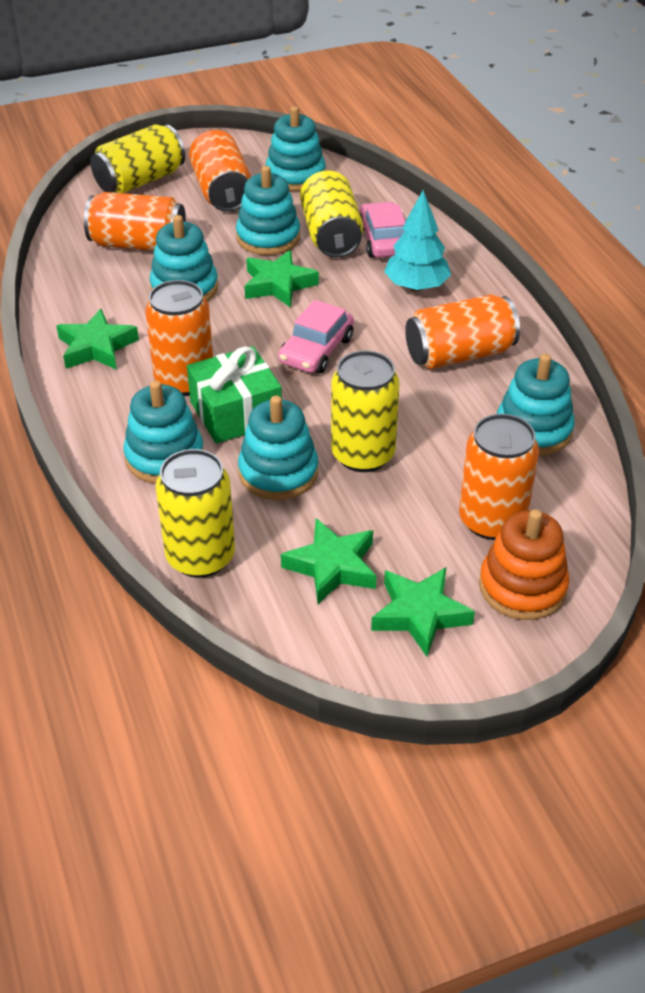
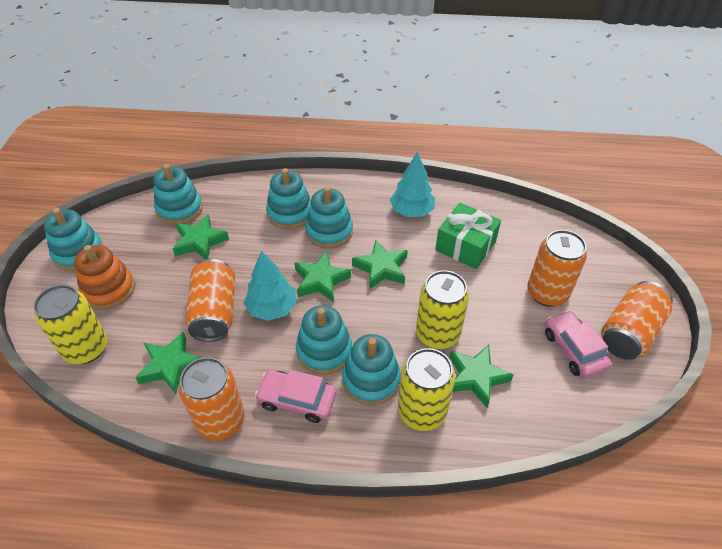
green star: [56,309,139,370] [245,250,319,308] [281,518,376,604] [371,567,475,657] = 4 -> [135,332,201,394] [172,214,229,260] [294,251,351,302] [352,240,408,290] [449,345,514,408] = 5
orange can: [84,192,186,251] [145,280,213,396] [189,130,251,212] [405,294,520,369] [459,414,539,540] = 5 -> [179,357,245,441] [185,259,235,342] [527,230,587,307] [601,281,673,360] = 4
turquoise tree: [384,190,451,291] = 1 -> [244,251,297,321] [390,152,435,217] = 2
yellow can: [90,125,185,193] [156,449,235,578] [300,170,363,258] [331,351,400,472] = 4 -> [34,285,107,364] [398,348,455,431] [416,270,469,349] = 3

